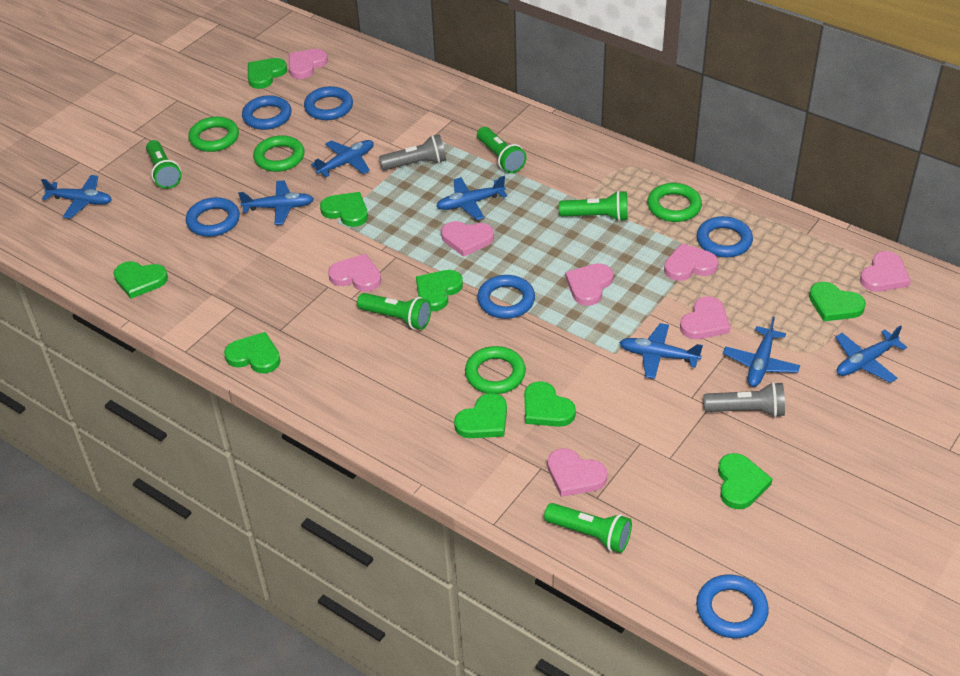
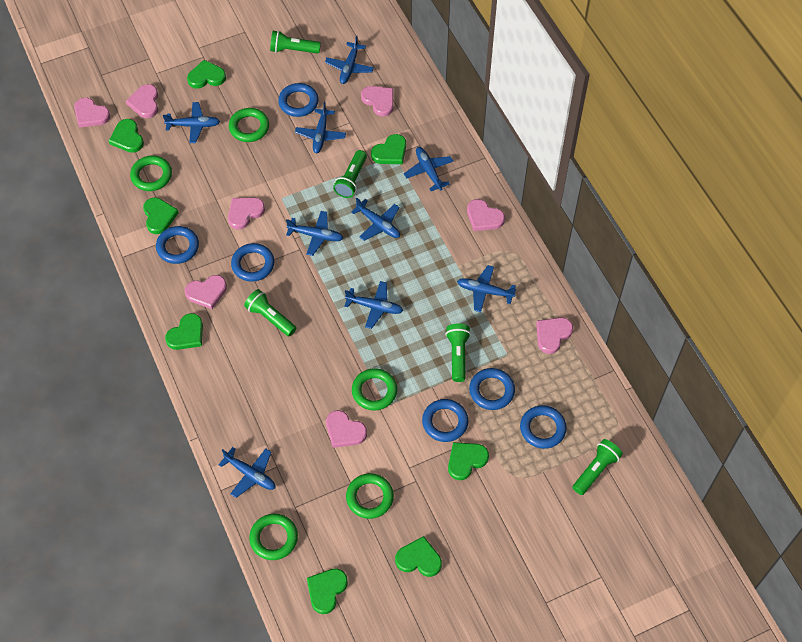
blue plane: [41,175,112,219] [238,180,314,225] [311,140,374,177] [436,176,507,220] [619,323,703,379] [723,317,800,387] [835,325,907,383] = 7 -> [163,102,220,143] [218,447,276,498] [286,211,343,256] [295,102,346,153] [325,35,374,84] [344,281,403,329] [351,198,400,241] [404,147,453,191] [457,265,516,312] = 9
green heart: [113,261,168,299] [224,332,280,373] [248,58,287,89] [320,192,368,227] [416,270,463,311] [454,393,507,438] [524,381,576,427] [718,453,772,509] [809,282,866,321] = 9 -> [109,119,144,153] [143,198,179,234] [165,313,203,350] [187,60,226,89] [307,568,348,614] [371,134,406,164] [395,536,442,577] [448,442,489,480] = 8
green ring: [188,117,239,152] [253,135,305,172] [465,346,526,394] [647,183,702,222] = 4 -> [130,156,172,191] [229,108,269,142] [249,514,298,560] [346,473,394,519] [352,368,397,411] = 5
grey flashlight: [379,134,446,171] [704,382,785,417] = 2 -> none = 0

